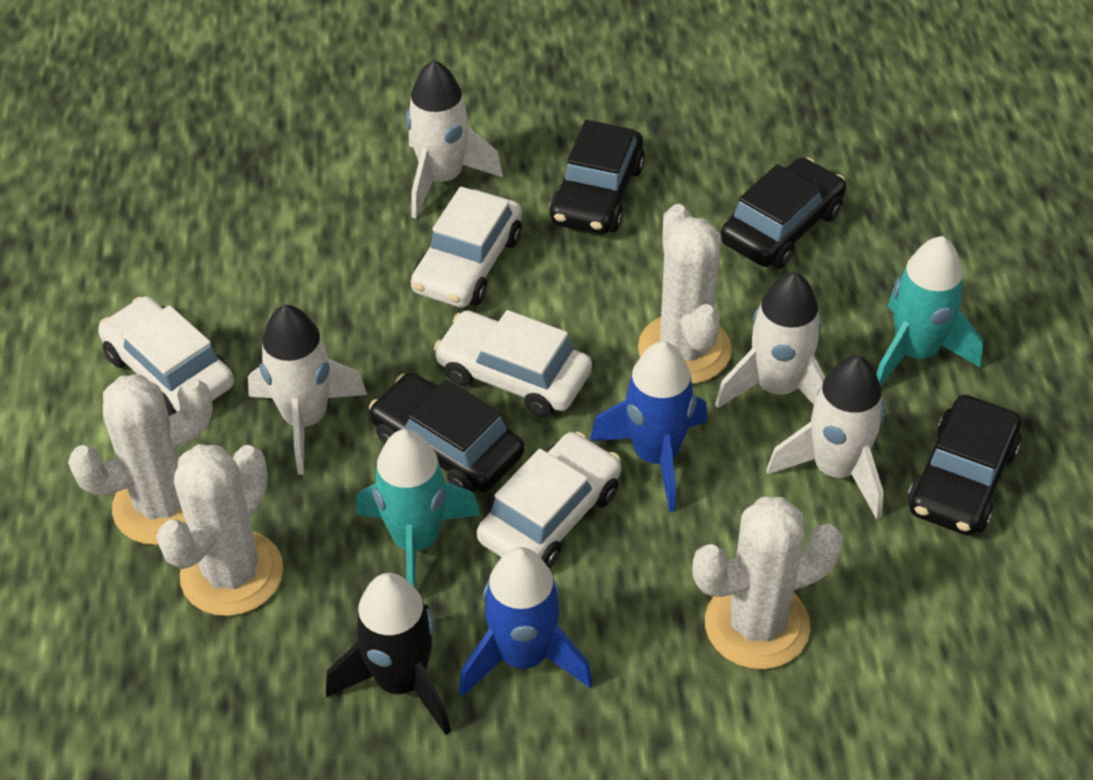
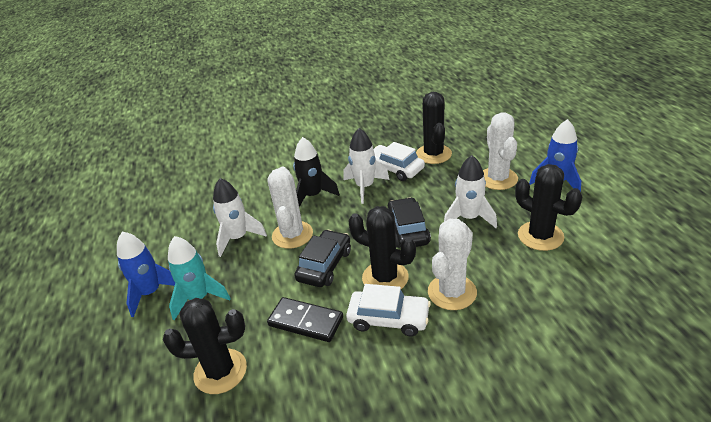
black cactus: none = 0 -> [163,298,247,394] [348,206,416,289] [416,92,452,164] [515,164,582,251] = 4
black car: [369,372,524,492] [549,120,645,234] [721,157,846,268] [907,395,1021,536] = 4 -> [294,230,351,287] [388,197,431,248] = 2
black domino: none = 0 -> [267,297,343,342] = 1
turquoise rocket: [356,429,481,588] [876,236,983,386] = 2 -> [168,236,231,320] = 1
white cactus: [68,374,213,545] [156,444,283,616] [638,204,732,384] [692,496,843,669] = 4 -> [268,167,313,249] [428,219,477,310] [483,112,518,190] = 3
white car: [98,296,234,416] [411,187,522,308] [434,310,592,417] [477,432,621,568] = 4 -> [346,284,431,336] [374,142,425,181] = 2
white rocket: [248,305,367,475] [406,60,503,219] [715,272,825,409] [767,355,885,519] = 4 -> [213,178,267,257] [343,128,389,204] [444,155,497,228] = 3

